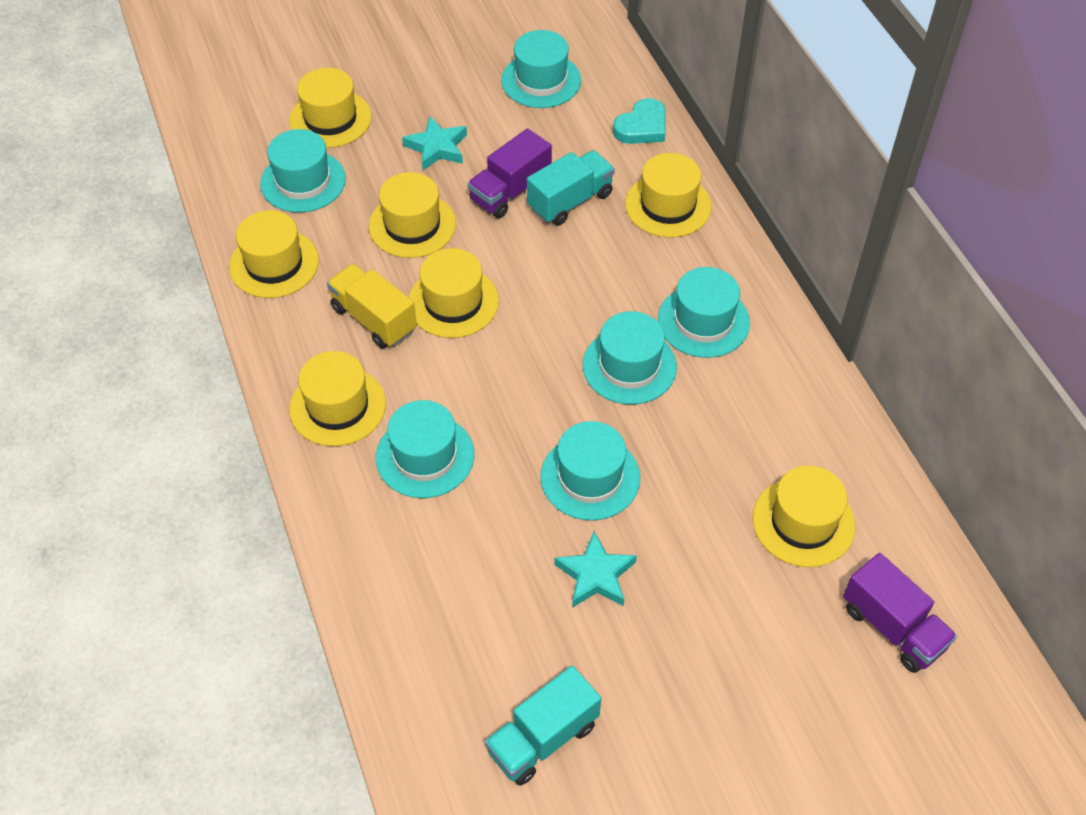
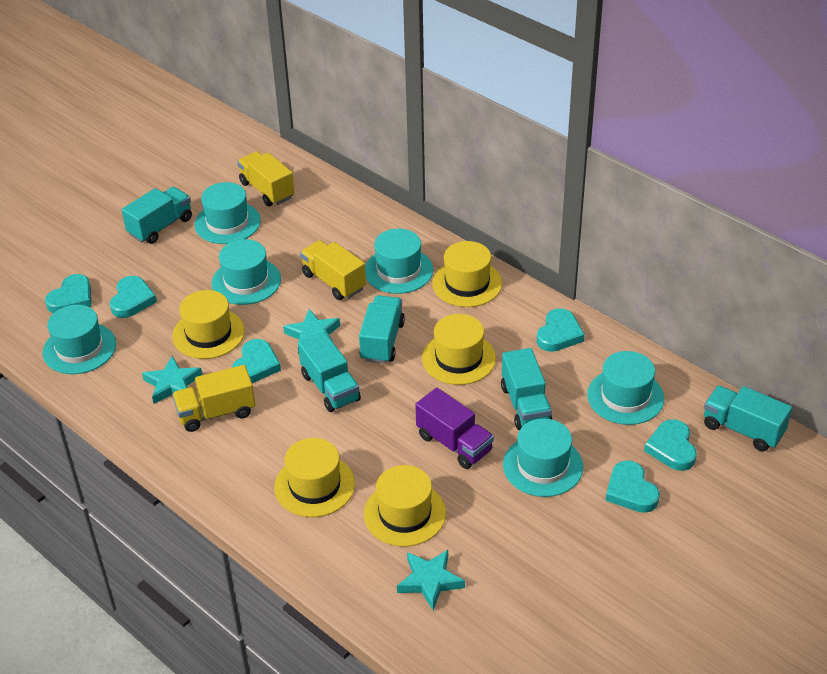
purple truck: [468,128,552,218] [843,553,957,673] = 2 -> [415,388,494,469] = 1
turquoise heart: [613,98,666,144] = 1 -> [45,274,92,313] [110,276,157,318] [232,339,281,383] [537,308,585,352] [606,460,660,513] [644,419,697,471] = 6
turquoise star: [402,116,467,170] [554,531,637,608] = 2 -> [142,356,202,404] [283,309,340,353] [397,550,465,610] = 3
turquoise truck: [485,665,601,786] [527,150,615,226] = 2 -> [122,187,192,244] [298,331,361,412] [359,295,405,364] [501,348,552,430] [704,386,792,451] = 5
yellow hat: [229,210,319,298] [289,68,372,148] [289,351,386,446] [369,172,456,258] [409,248,499,338] [625,153,712,238] [753,466,855,567] = 7 -> [172,290,245,359] [274,438,355,517] [364,465,446,546] [422,314,496,385] [432,241,502,307] = 5
yellow truck: [327,264,417,349] = 1 -> [172,365,255,432] [237,151,295,206] [300,240,366,300] = 3

